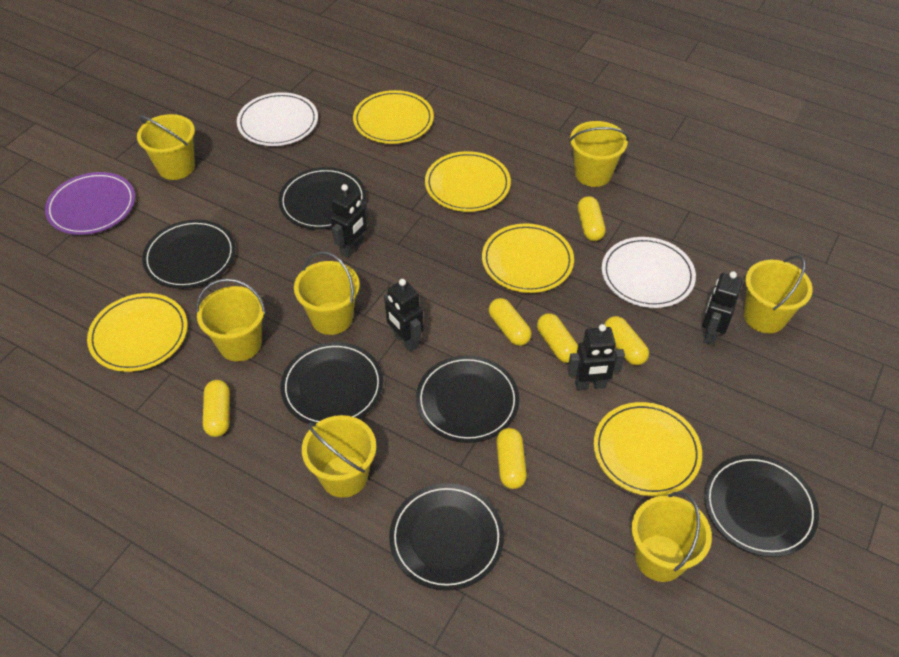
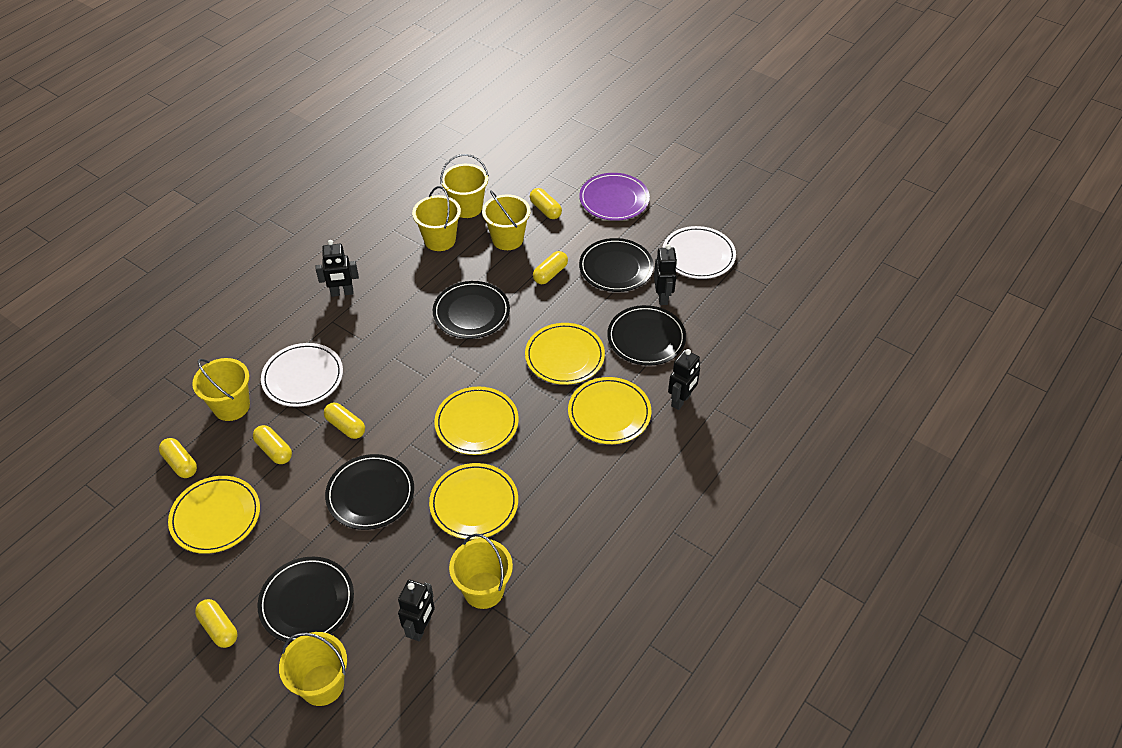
black plate: [142,220,236,289] [279,167,366,230] [280,342,383,424] [389,483,504,591] [416,355,520,443] [704,455,819,557] = 6 -> [258,557,354,643] [325,454,414,530] [433,281,510,339] [579,238,654,292] [607,305,686,366] = 5
yellow bucket: [137,114,195,180] [196,278,266,362] [294,251,360,335] [302,415,376,498] [569,121,629,187] [631,491,712,582] [744,255,813,333] = 7 -> [192,358,250,421] [279,632,347,706] [412,186,461,251] [440,154,489,218] [449,534,513,609] [482,191,531,250] = 6

